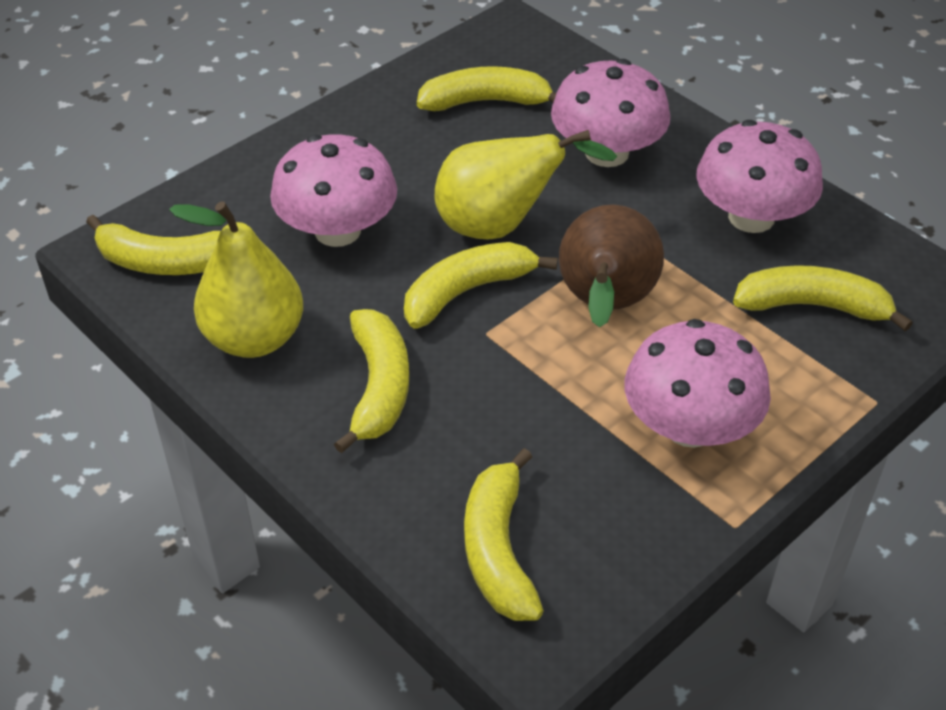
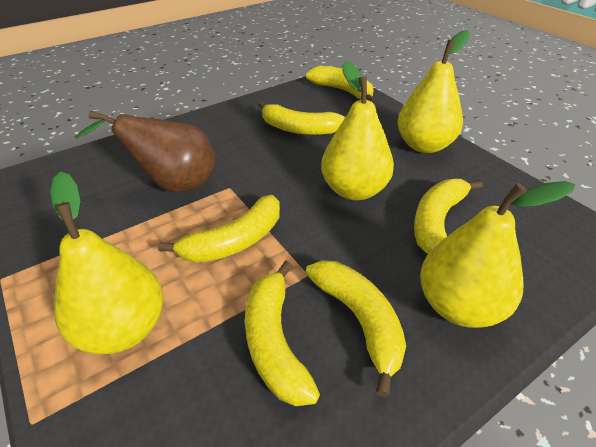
pink mushroom: [270,134,397,247] [551,59,670,167] [625,319,771,448] [696,120,823,233] = 4 -> none = 0
yellow pear: [169,201,303,358] [434,130,618,239] = 2 -> [50,172,163,354] [321,61,394,200] [398,30,470,153] [420,181,575,328] = 4

